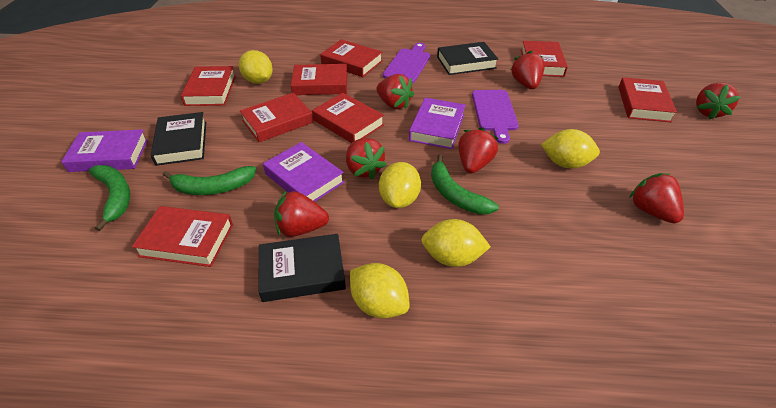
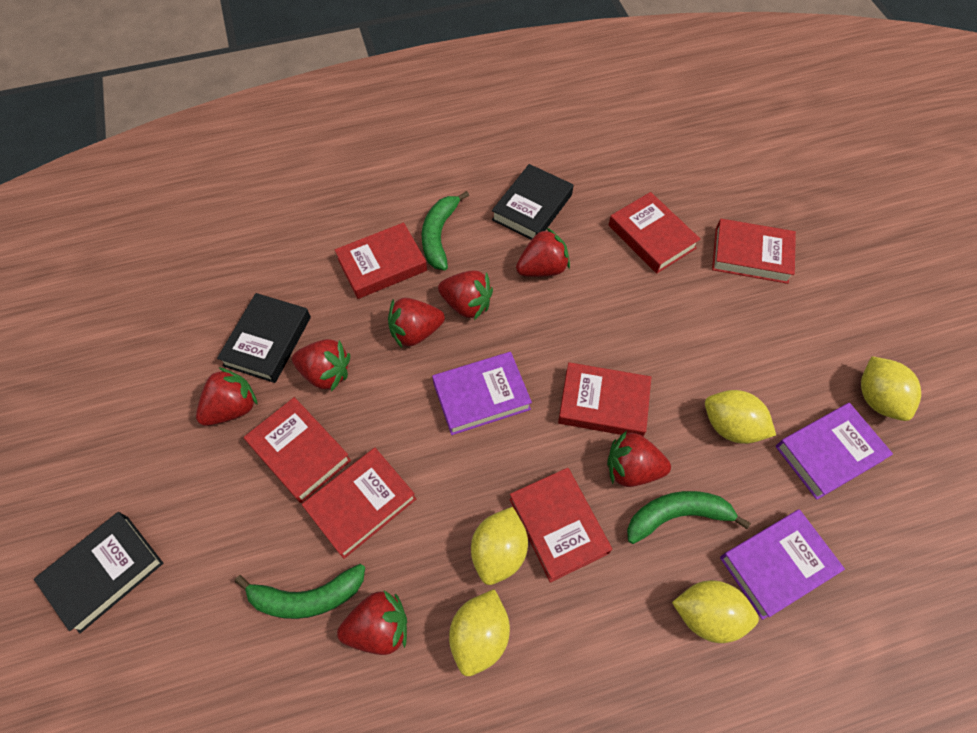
purple cutting board: [383,43,430,83] [472,90,519,144] = 2 -> none = 0
red book: [132,206,233,267] [181,66,236,106] [240,93,313,142] [291,64,347,95] [312,93,384,143] [320,39,382,77] [521,41,568,77] [618,77,677,122] = 8 -> [244,397,351,503] [302,448,416,559] [335,222,427,299] [509,468,612,583] [558,362,651,436] [609,192,700,274] [712,219,796,284] = 7

